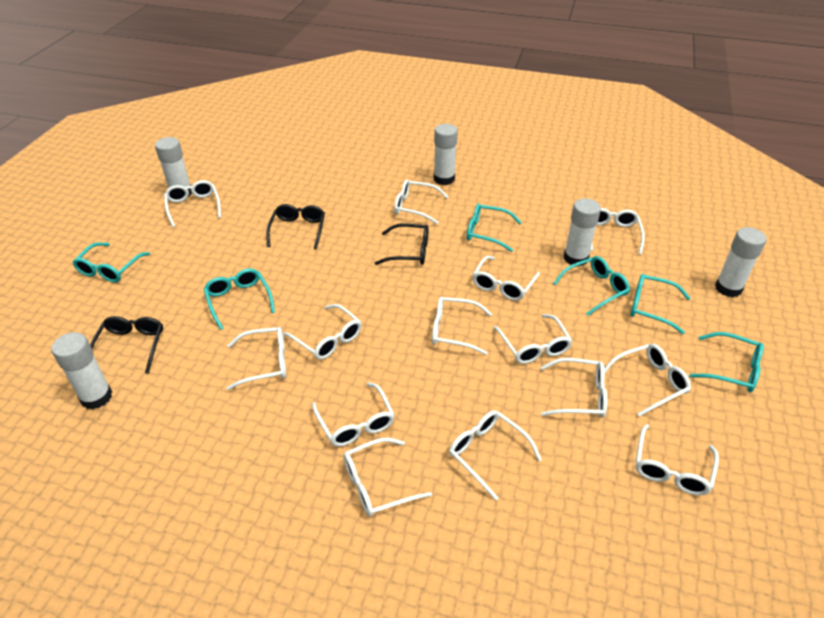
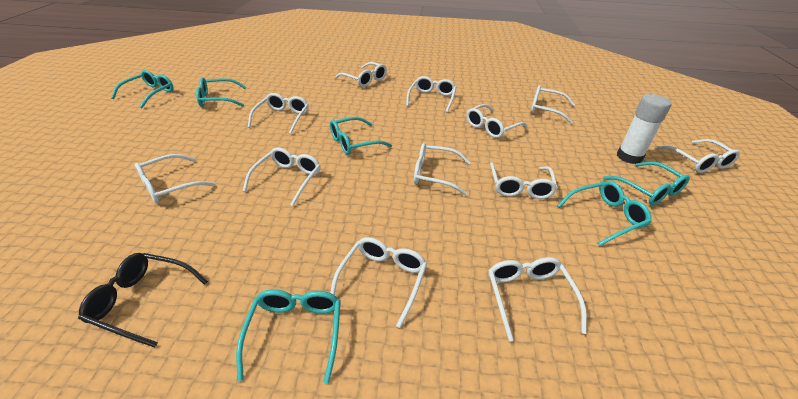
black glasses: [90,316,163,374] [266,204,325,250] [375,223,429,265] = 3 -> [78,253,208,348] = 1
white glasses: [164,180,221,227] [226,327,286,390] [283,304,362,360] [312,382,395,447] [343,438,432,517] [394,179,448,224] [432,297,492,355] [449,410,542,500] [473,256,540,301] [494,314,572,364] [541,358,607,418] [590,208,645,254] [604,344,691,417] [636,424,719,495] = 14 -> [134,154,216,203] [243,147,321,206] [248,93,309,134] [330,237,427,328] [335,62,387,87] [406,76,456,113] [414,143,471,195] [466,104,527,138] [488,257,587,342] [490,162,558,199] [531,85,575,124] [657,139,740,173] = 12
white glue stick: [51,332,112,410] [155,137,192,197] [434,124,458,185] [564,198,601,266] [715,227,766,297] = 5 -> [617,94,672,164] = 1

